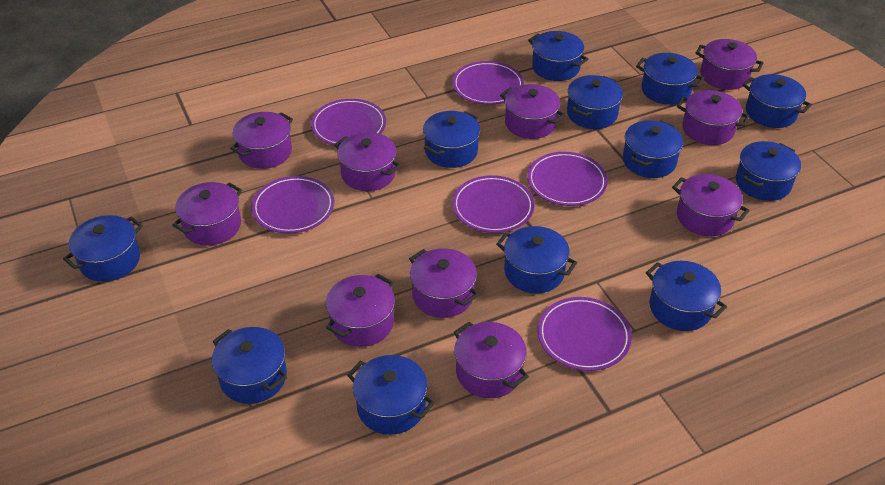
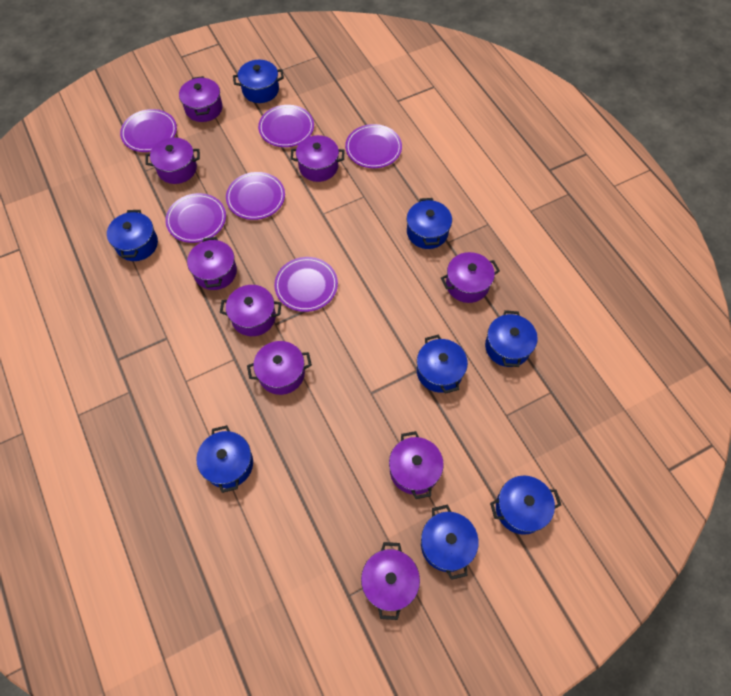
blue pot: [63,215,143,282] [212,327,287,404] [347,355,435,435] [423,111,481,168] [496,226,577,293] [528,31,588,81] [567,75,623,129] [623,120,683,178] [636,53,704,105] [646,261,727,331] [736,141,801,201] [743,74,812,128] = 12 -> [107,210,158,261] [197,425,253,493] [233,60,284,103] [407,198,452,249] [417,334,468,394] [421,505,479,580] [485,310,538,367] [490,476,561,535] = 8
purple pot: [172,182,242,246] [230,112,293,169] [326,274,395,347] [334,132,401,191] [409,248,479,318] [454,322,529,398] [500,84,565,139] [672,174,750,236] [677,90,749,145] [695,39,764,90] = 10 -> [145,137,200,184] [179,76,223,122] [187,237,237,290] [220,285,281,336] [247,341,312,395] [290,135,345,182] [361,542,420,620] [389,431,444,499] [441,252,500,303] = 9

